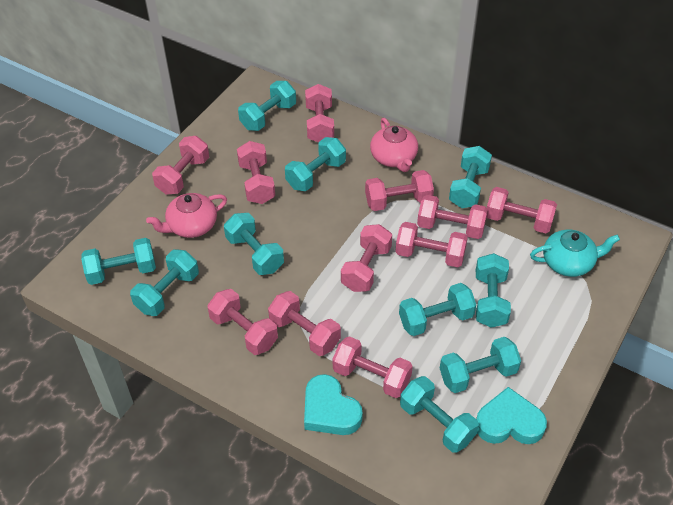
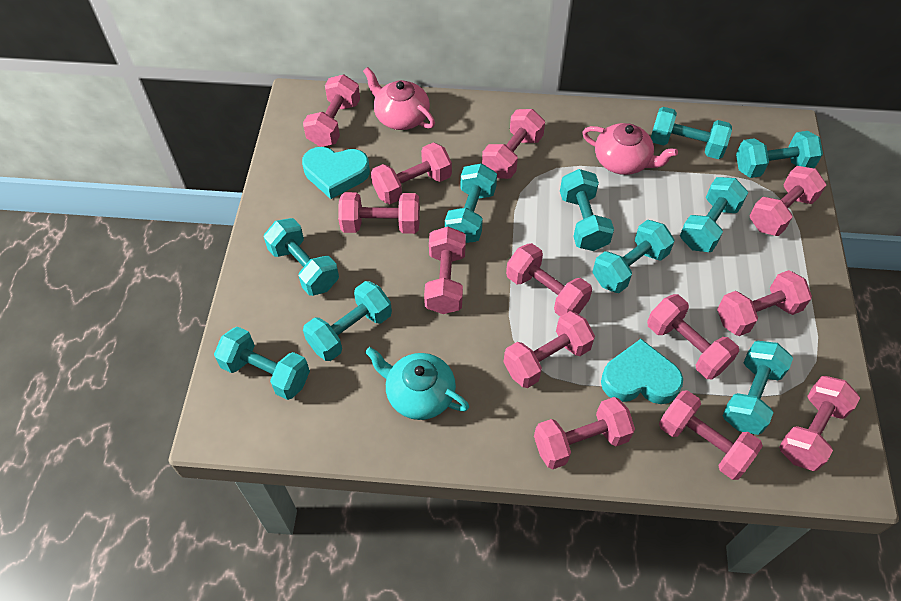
pink dumbbell: [152,136,209,195] [207,289,278,355] [237,141,275,204] [268,291,341,356] [305,84,334,143] [333,336,413,398] [341,224,392,292] [365,170,434,211] [395,222,468,267] [417,195,488,239] [487,187,557,234] = 11 -> [303,75,360,147] [338,192,420,234] [371,143,452,204] [424,227,466,314] [482,109,545,179] [504,311,595,388] [506,243,592,316] [534,397,635,469] [647,294,739,379] [659,390,763,480] [717,270,812,336] [750,166,826,236] [779,376,860,471] = 13

